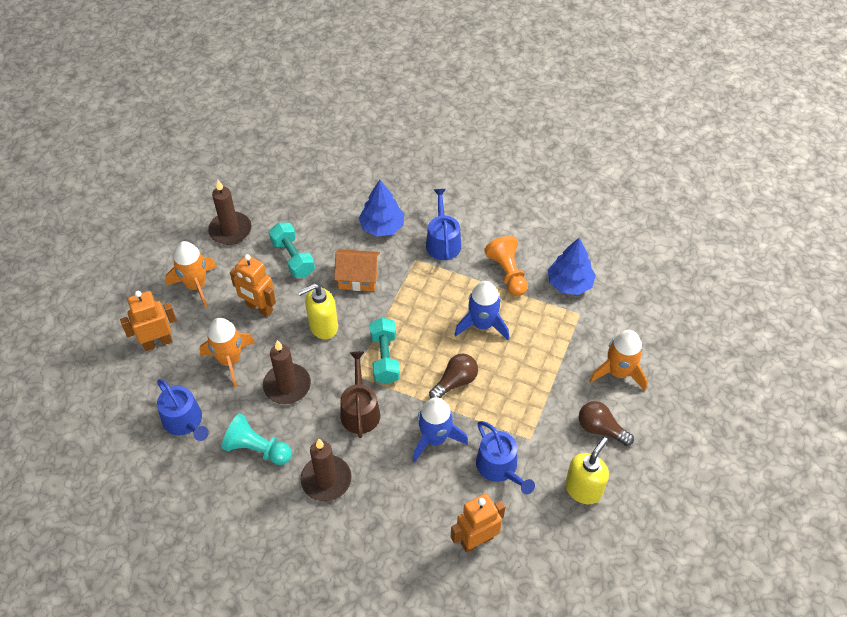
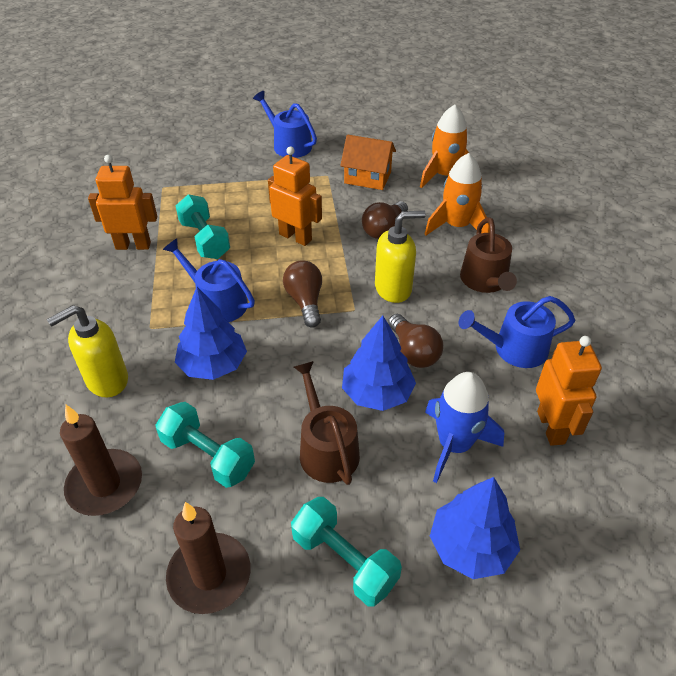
blue rocket: [413,397,468,462] [454,281,509,340] = 2 -> [425,372,504,483] = 1
blue tree: [359,180,404,236] [548,238,596,295] = 2 -> [175,287,247,380] [342,316,416,411] [430,477,520,579] = 3
brown candle: [208,180,252,245] [263,340,311,404] [301,439,352,501] = 3 -> [60,405,142,516] [166,502,250,614] = 2
brown light bulb: [429,354,478,399] [579,401,634,446] = 2 -> [283,260,322,328] [362,201,408,239] [388,314,443,368] = 3
brown watering can: [340,351,380,438] = 1 -> [294,361,360,485] [460,217,517,293] = 2
orange pawn: [484,235,528,296] = 1 -> none = 0
orange rocket: [165,241,217,308] [199,318,255,387] [589,330,647,391] = 3 -> [420,105,469,188] [425,153,490,235] = 2
turquoise dumbbell: [269,223,315,278] [370,318,400,384] = 2 -> [155,402,255,488] [176,194,230,259] [291,497,402,607] = 3
turquoise pawn: [222,413,292,465] = 1 -> none = 0

